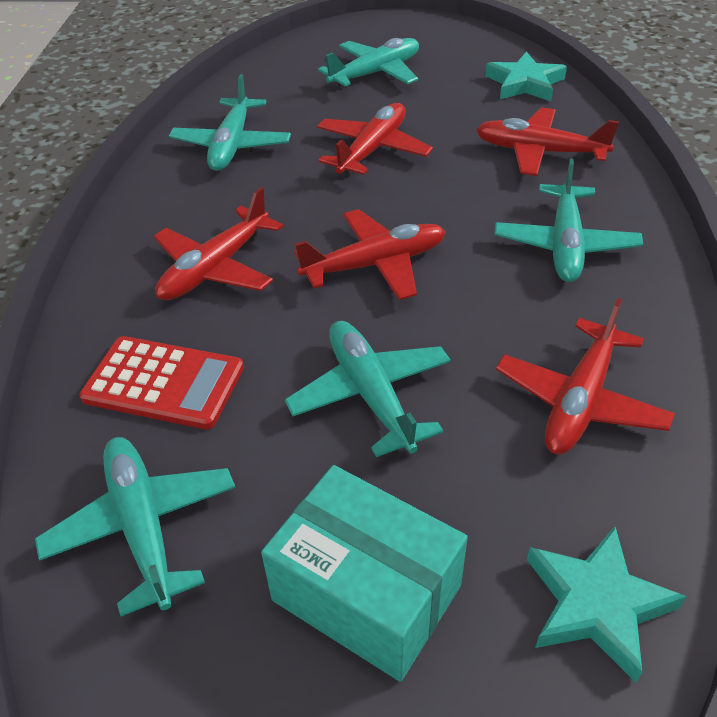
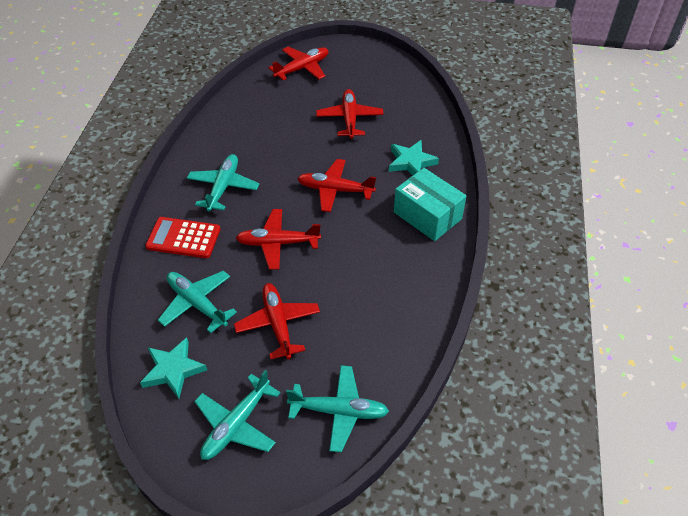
turquoise plane: [35,437,236,616] [169,74,291,171] [285,321,451,457] [318,38,419,88] [495,159,643,282] = 5 -> [158,271,237,333] [187,154,259,211] [194,370,280,460] [286,365,389,452] = 4

